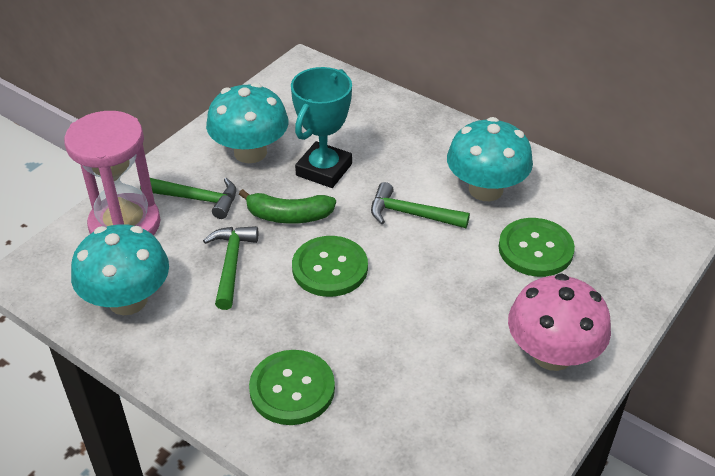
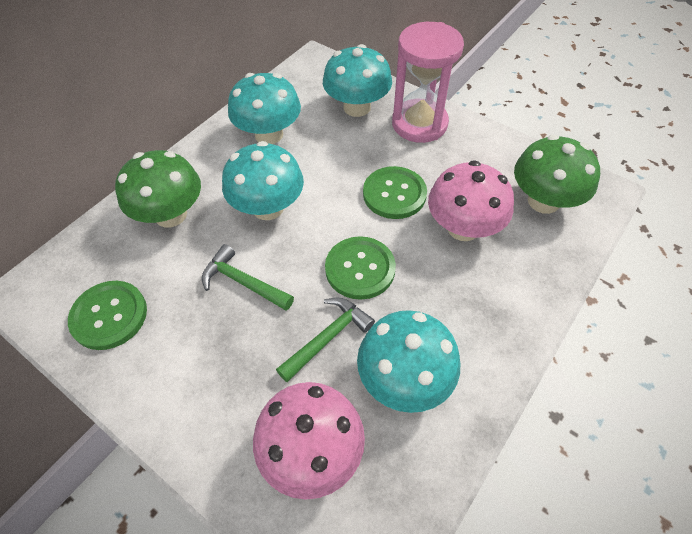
green banana: [239,189,336,224] = 1 -> none = 0
green hammer: [140,178,236,219] [203,226,258,310] [371,182,470,228] = 3 -> [202,244,294,311] [276,298,375,382] = 2
green mushroom: none = 0 -> [115,150,201,228] [514,135,600,214] = 2
pink mushroom: [508,273,611,371] = 1 -> [253,382,365,499] [428,160,514,241] = 2
turquoise mushroom: [71,224,169,315] [206,83,289,163] [447,117,533,201] = 3 -> [222,141,304,220] [228,73,301,144] [323,44,392,117] [357,310,460,413] = 4
turquoise trophy: [291,67,352,188] = 1 -> none = 0

